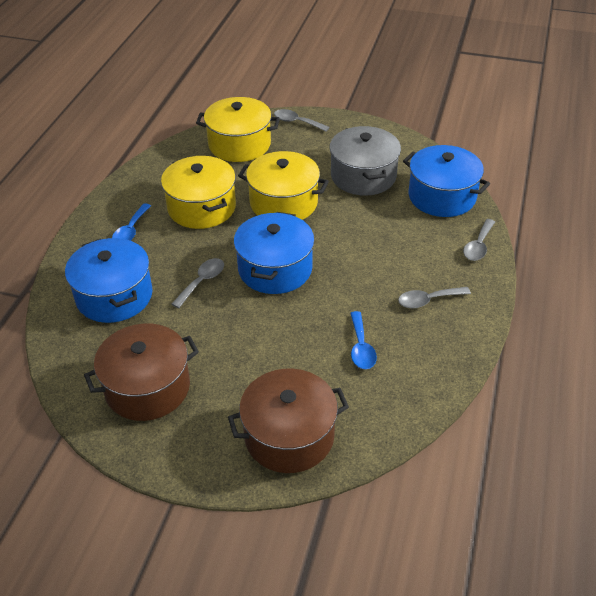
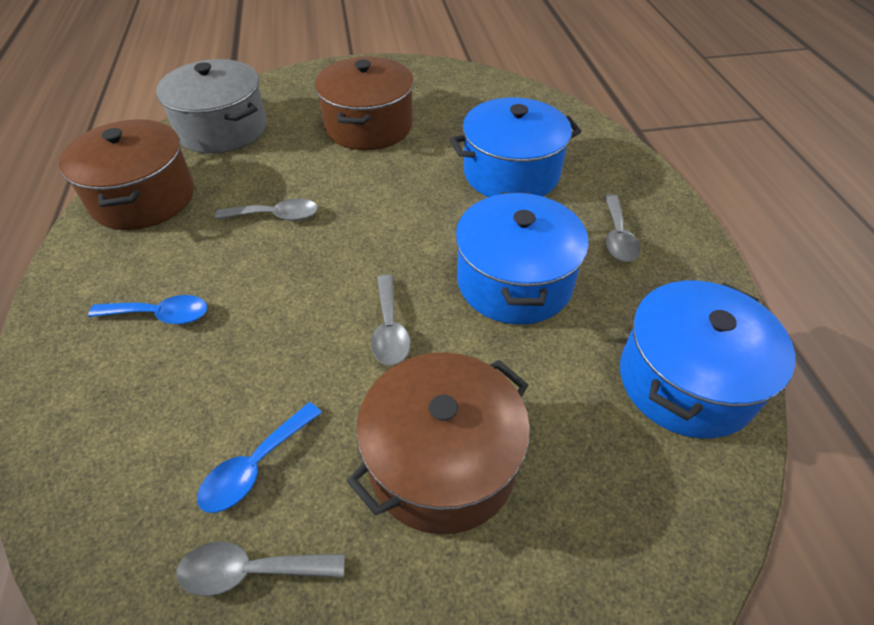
brown pot: [84,324,199,421] [228,369,349,473] = 2 -> [59,119,194,230] [315,56,414,150] [347,352,530,534] = 3
yellow pot: [161,156,236,229] [196,97,280,162] [238,151,329,220] = 3 -> none = 0

